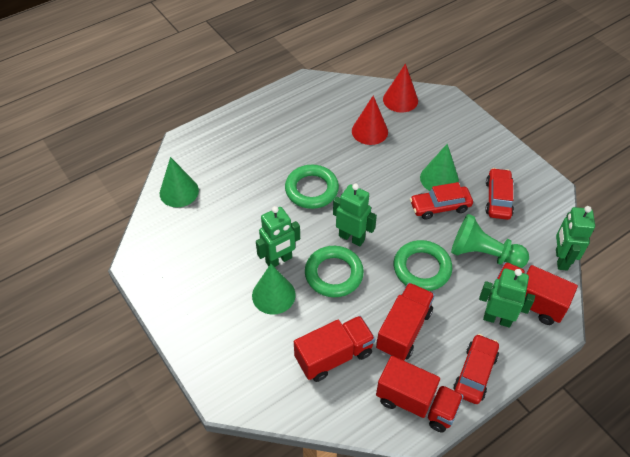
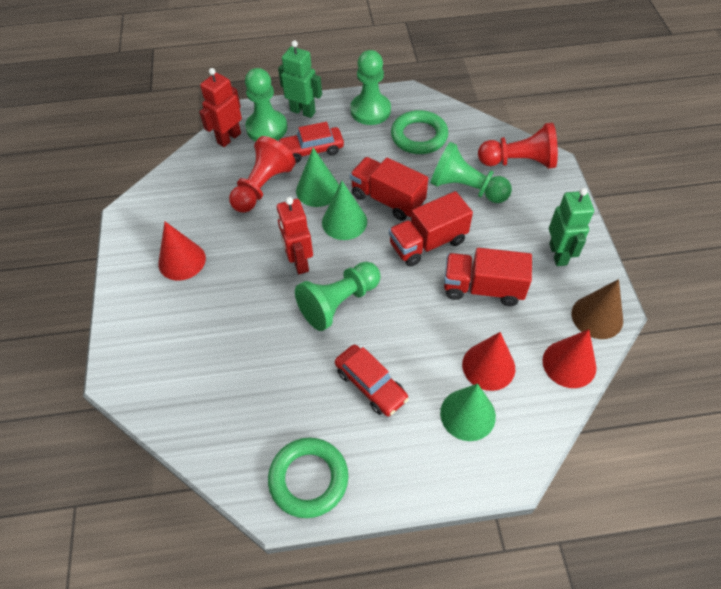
brown cone: none = 0 -> [572,279,623,339] = 1
green pawn: [451,214,529,268] = 1 -> [245,68,287,141] [295,262,381,331] [350,50,391,125] [430,142,512,203] = 4
green ring: [285,165,339,209] [305,246,364,297] [394,240,452,291] = 3 -> [268,438,348,518] [391,110,448,154] = 2
green robot: [256,206,300,267] [333,184,377,246] [479,268,535,328] [556,206,595,270] = 4 -> [278,40,322,118] [549,188,594,266] = 2
red car: [410,182,473,219] [453,334,499,404] [485,168,514,220] = 3 -> [279,122,344,163] [335,345,409,416] = 2
red cone: [352,96,388,145] [383,63,418,113] = 2 -> [158,222,206,281] [462,332,515,391] [543,329,596,388] = 3
red pawn: none = 0 -> [229,136,296,213] [478,123,558,169] = 2
red robot: none = 0 -> [199,68,242,147] [277,197,313,275] = 2
red truck: [294,316,375,382] [376,283,435,361] [376,356,464,433] [496,262,578,325] = 4 -> [350,157,428,221] [389,191,473,266] [444,248,532,306] = 3

